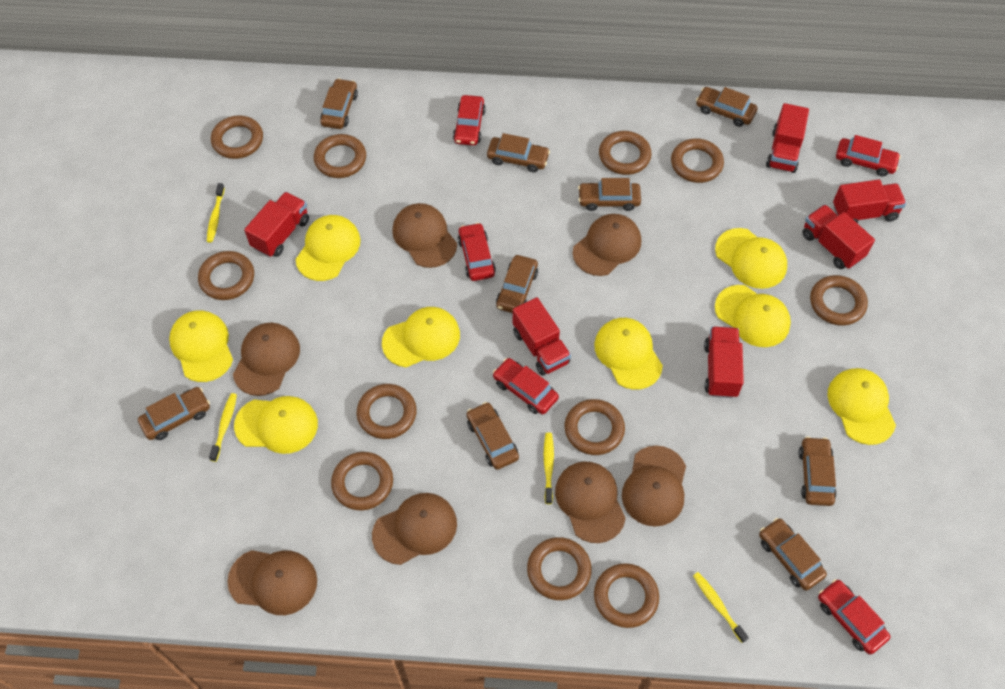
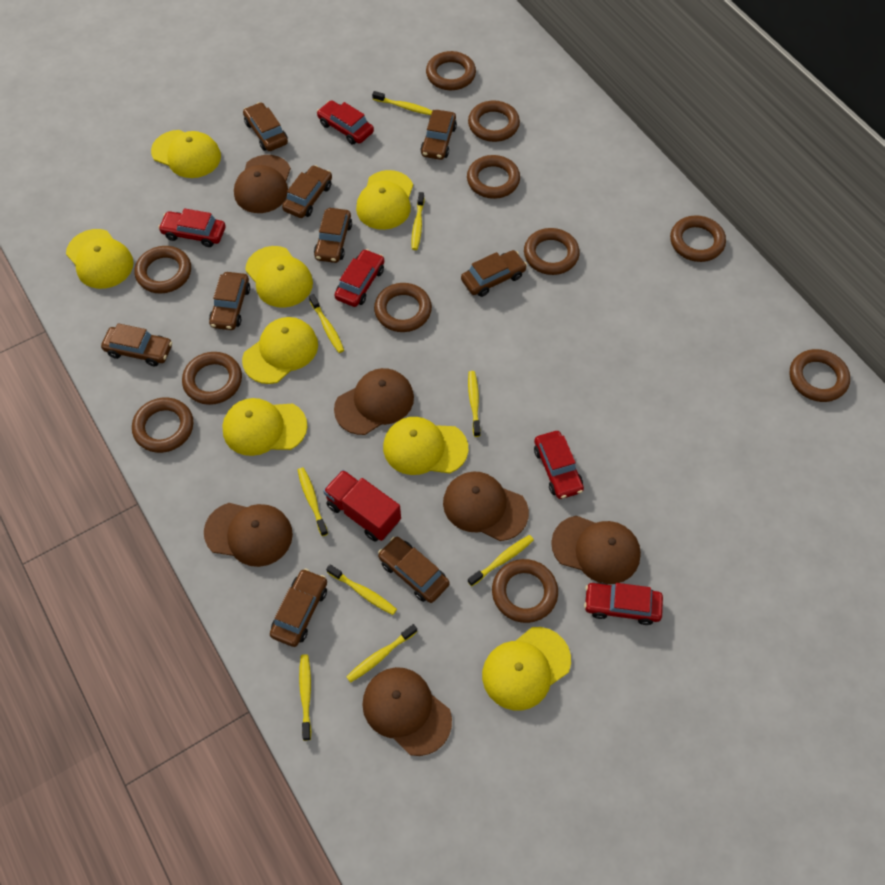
brown cap: [227,550,317,615] [233,323,300,396] [372,493,457,565] [392,203,457,268] [555,461,626,543] [573,214,641,276] [622,446,686,527] = 7 -> [204,503,293,567] [234,155,291,213] [334,368,414,435] [362,667,452,756] [443,472,529,541] [551,516,641,584] = 6
red truck: [244,192,309,257] [513,297,571,376] [704,327,744,398] [766,103,809,173] [802,204,875,269] [833,179,906,224] = 6 -> [323,470,401,542] = 1
yellow toothbrush: [207,183,225,243] [209,393,237,462] [544,433,554,504] [693,572,749,643] = 4 -> [298,468,328,536] [299,654,311,741] [309,294,344,353] [326,564,397,615] [346,624,417,683] [372,91,432,115] [411,192,424,250] [468,371,481,437] [468,535,534,586] = 9

